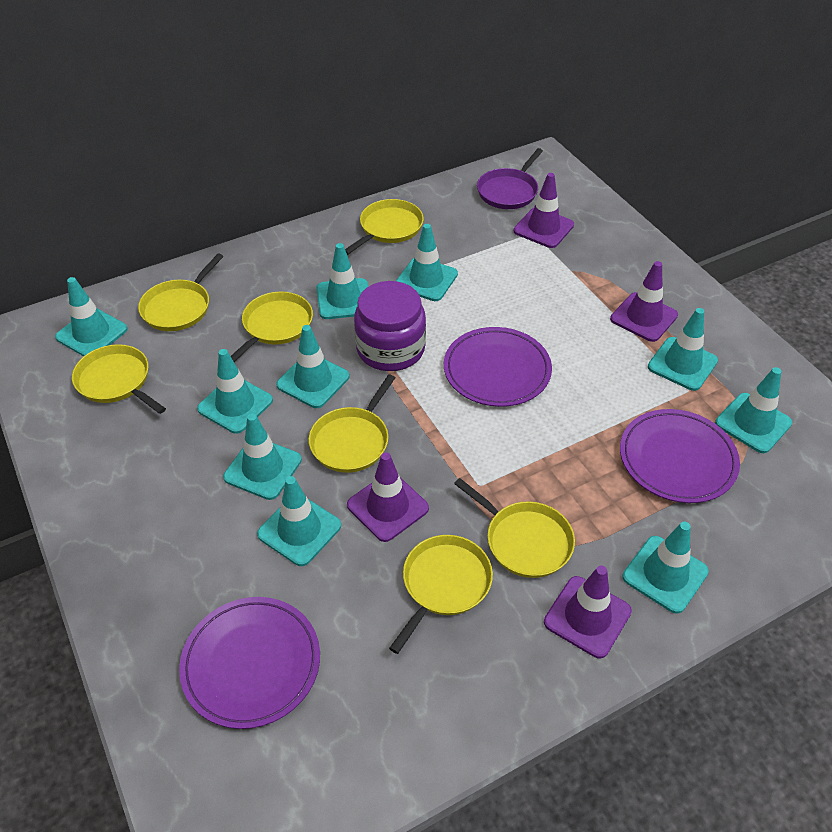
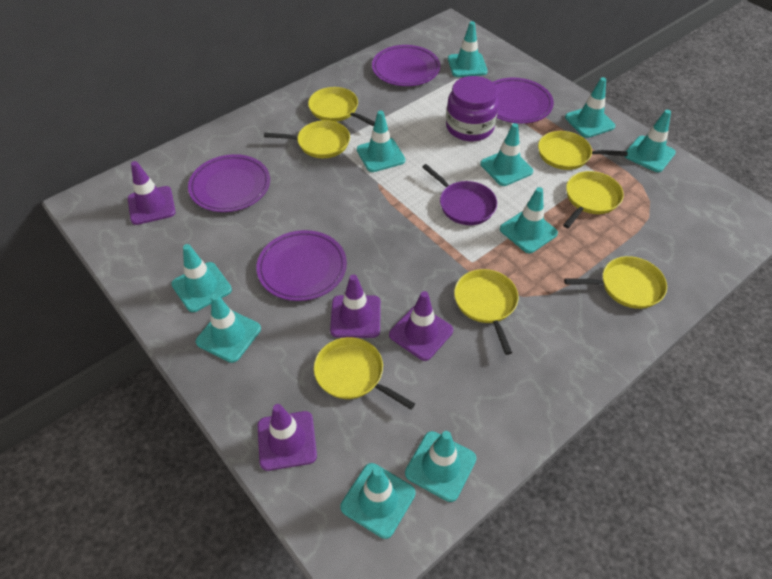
purple plate: [179,597,320,729] [444,327,552,407] [620,409,740,503] = 3 -> [188,154,270,212] [256,230,347,301] [372,45,440,86] [493,78,554,124] = 4

